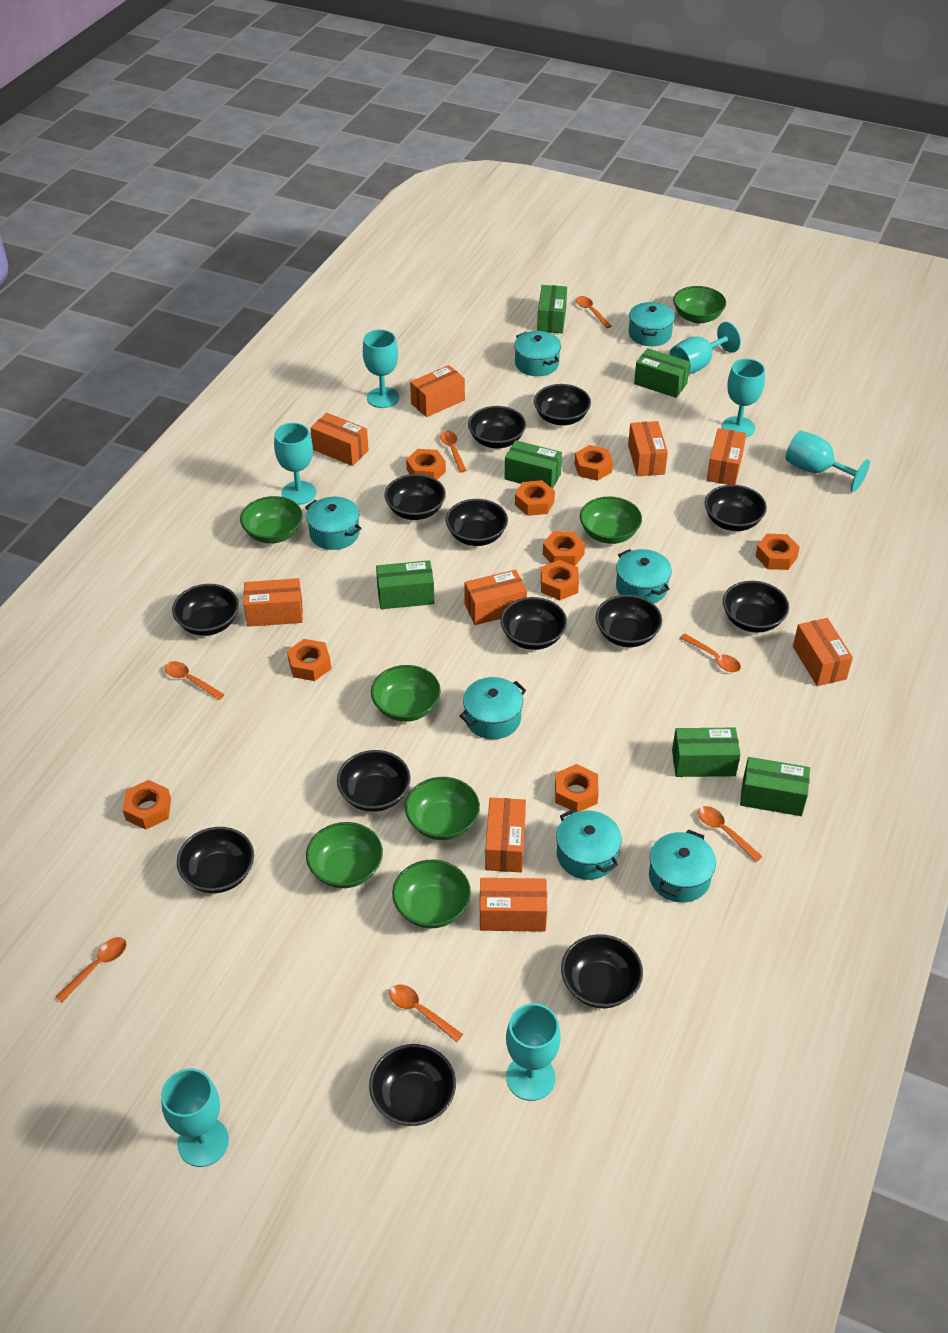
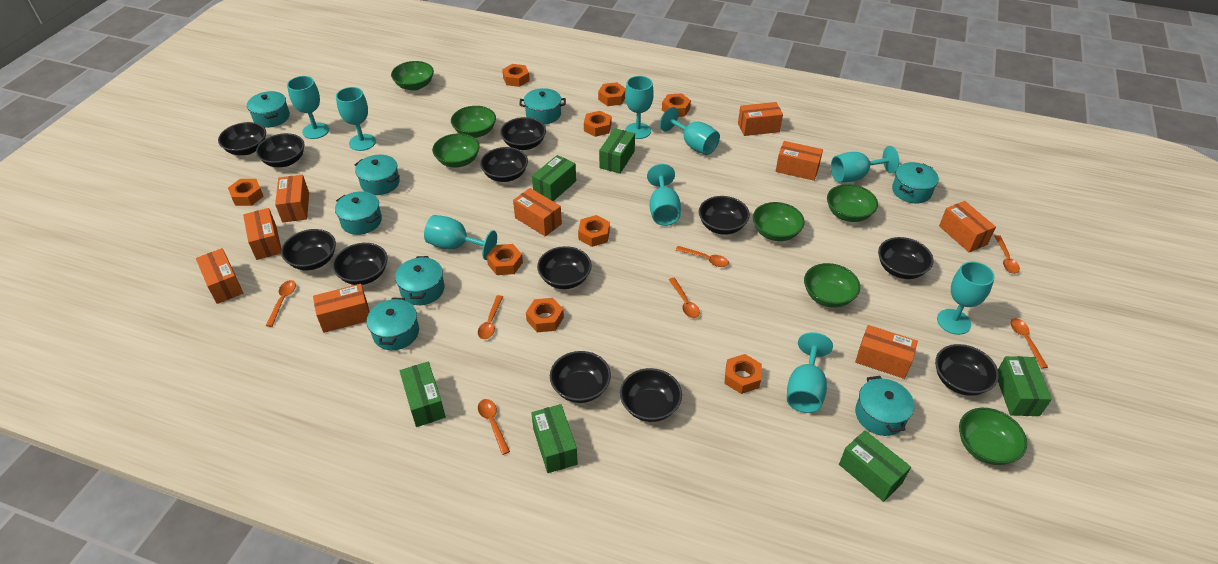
black bowl: [172,584,239,636] [177,827,254,893] [337,750,411,812] [369,1044,456,1126] [384,474,446,520] [446,499,508,546] [468,406,526,449] [500,597,567,650] [534,384,591,425] [561,934,643,1008] [595,595,662,647] [705,485,767,531] [723,581,789,633] = 13 -> [218,122,266,155] [256,133,305,167] [281,229,336,270] [332,243,387,285] [480,147,528,182] [500,117,546,150] [537,246,592,289] [550,351,611,403] [620,368,682,422] [699,196,750,235] [878,237,934,279] [935,344,999,396] = 12
turquoise goblet: [161,1069,229,1167] [274,423,316,505] [363,330,399,408] [506,1003,561,1101] [669,322,741,374] [722,359,765,438] [785,430,870,492] = 7 -> [287,76,329,139] [336,87,376,151] [424,215,497,260] [625,76,654,139] [647,164,681,226] [660,107,720,155] [787,332,833,413] [831,146,899,182] [937,261,995,335] = 9
turquoise pot: [305,497,362,550] [459,677,526,739] [514,331,561,376] [556,809,622,880] [616,549,672,604] [629,302,675,346] [649,829,716,903] = 7 -> [247,91,290,128] [335,191,382,235] [355,155,400,195] [367,298,419,350] [395,256,444,305] [519,88,566,124] [855,376,914,436] [892,162,939,203] = 8

